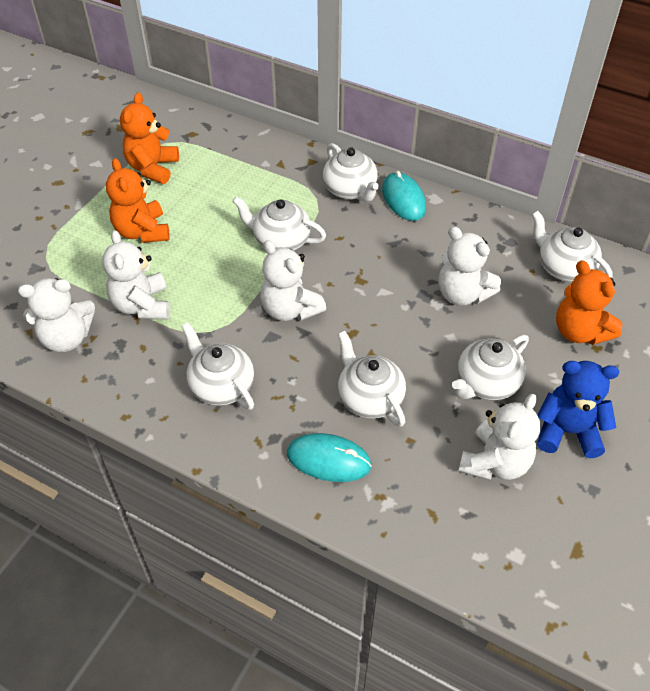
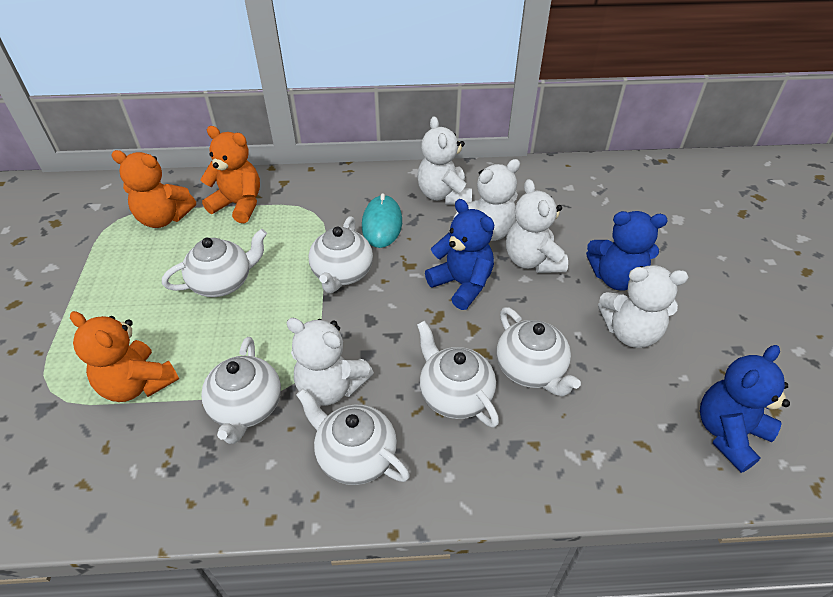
blue teddy bear: [537,361,619,458] = 1 -> [425,199,494,310] [586,211,668,291] [700,345,790,473] = 3
turquoise mouse: [287,433,372,482] [382,171,426,221] = 2 -> [362,193,402,248] = 1

